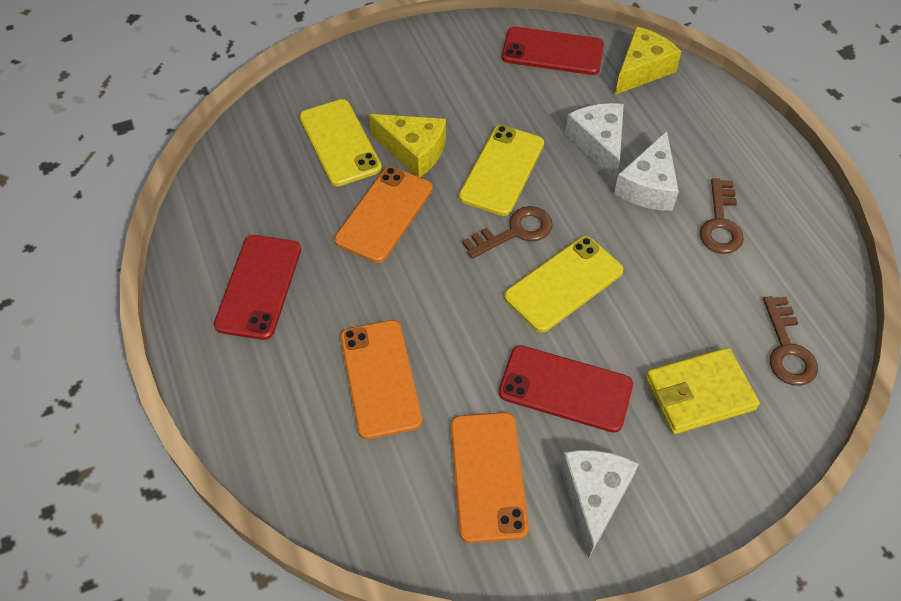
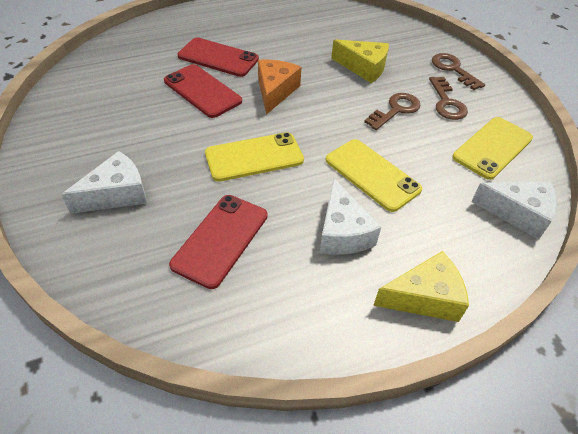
orange cheese: none = 0 -> [258,60,301,115] = 1
orange phone: [334,166,433,263] [340,320,422,439] [451,412,529,543] = 3 -> none = 0
yellow wallet: [645,348,760,434] = 1 -> none = 0

